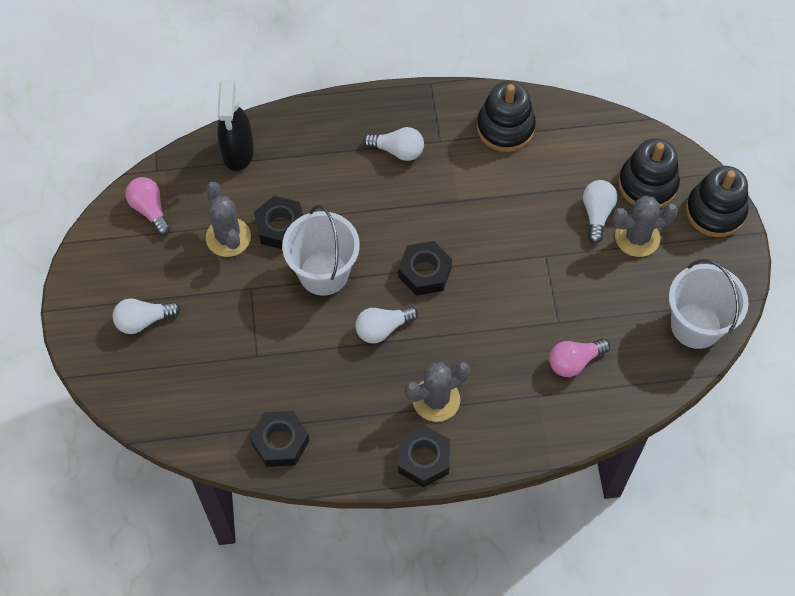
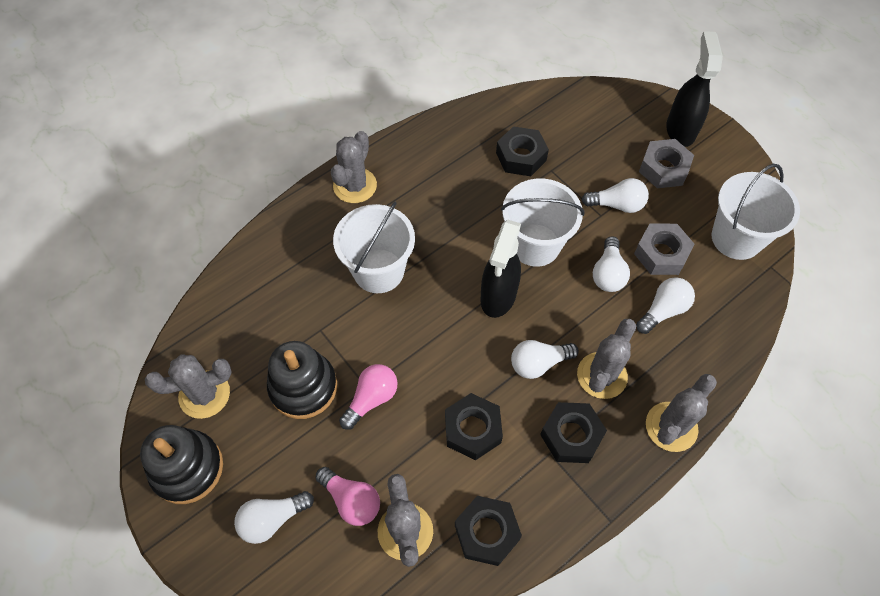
black spray bottle: [217,80,254,171] = 1 -> [480,220,521,318] [666,31,723,147] = 2
black stacking toy: [477,81,536,152] [618,138,680,208] [686,166,748,237] = 3 -> [140,425,223,504] [267,341,337,419] = 2
grey cactus: [206,182,251,257] [405,362,470,422] [612,196,678,257] = 3 -> [145,354,232,419] [331,131,377,203] [378,474,433,567] [577,319,636,399] [646,374,717,452] = 5
grey nut: none = 0 -> [634,223,695,275] [639,139,694,188] = 2
white bucket: [282,205,360,296] [669,259,749,349] = 2 -> [333,202,415,293] [501,179,585,267] [712,164,800,260] = 3
white light bulb: [112,298,180,334] [355,306,418,343] [363,127,424,161] [583,180,617,243] = 4 -> [234,491,314,544] [511,340,579,379] [582,178,649,213] [593,236,630,292] [636,277,695,334] = 5

